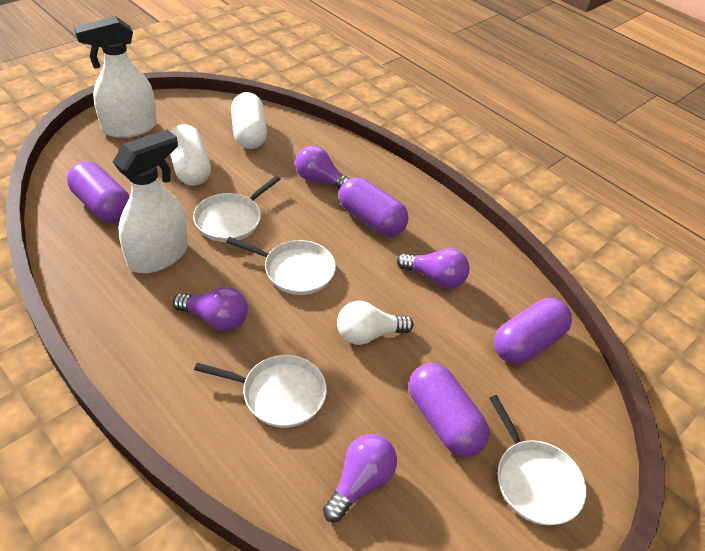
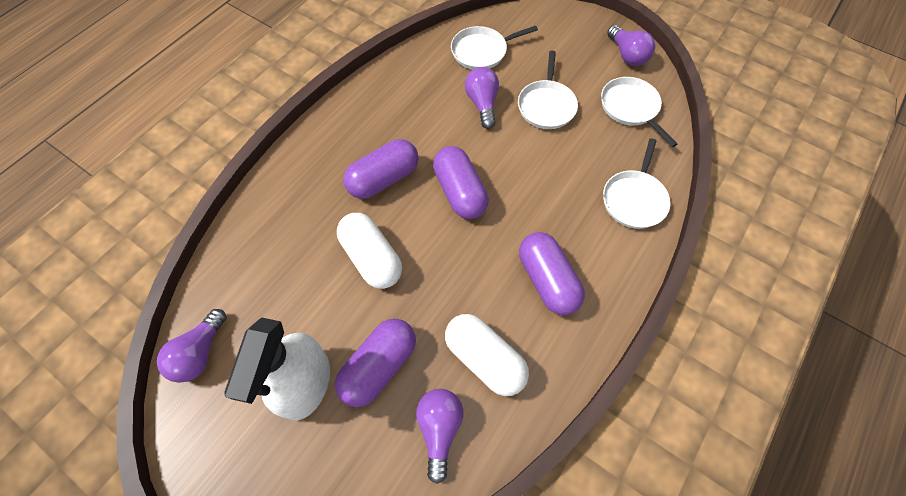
white light bulb: [337,301,414,345] = 1 -> none = 0
white spray bottle: [74,16,157,138] [113,130,188,273] = 2 -> [224,318,330,420] = 1

